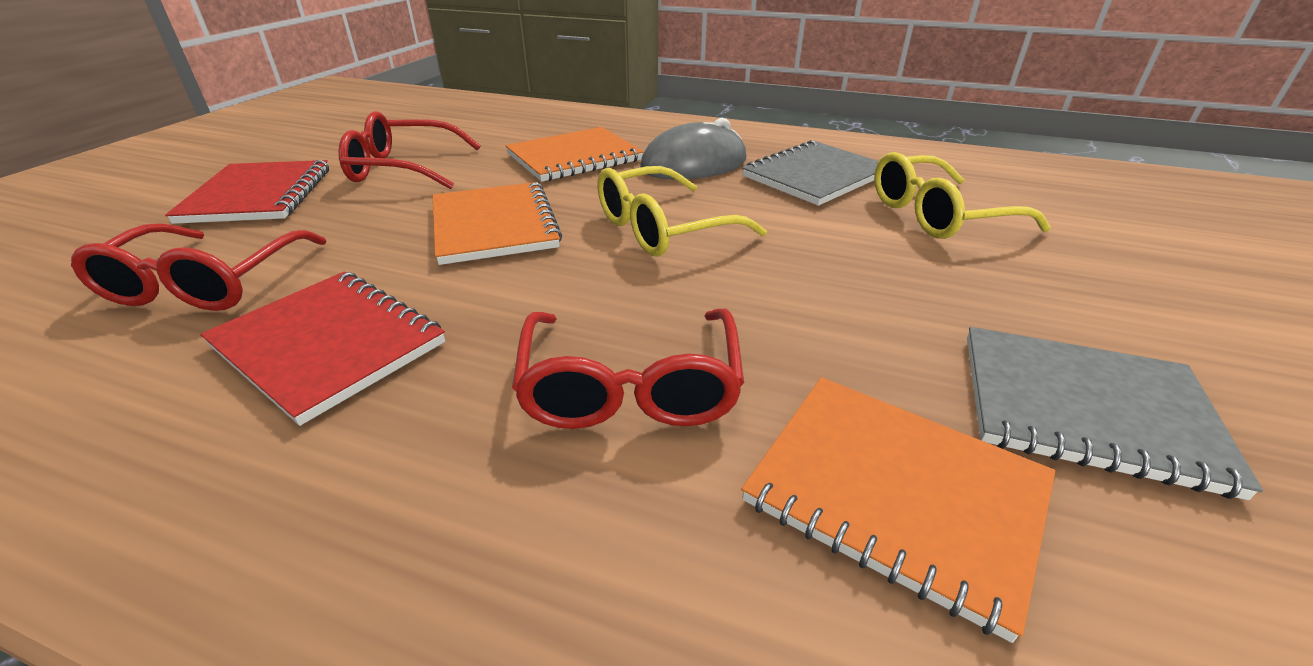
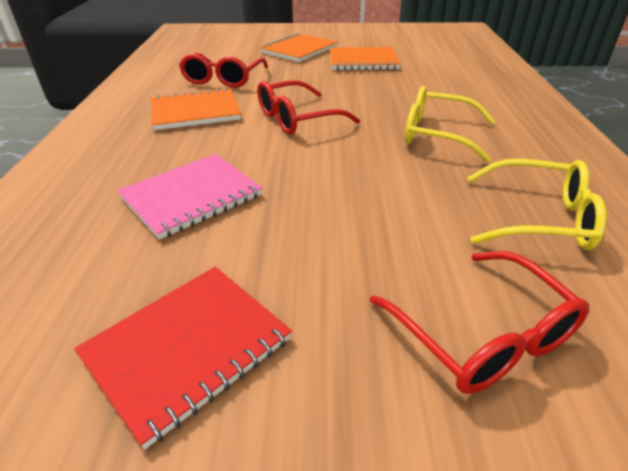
grey mouse: [640,118,746,179] = 1 -> none = 0
grey notebook: [742,140,878,206] [967,327,1263,500] = 2 -> none = 0
pink notebook: none = 0 -> [117,154,262,240] = 1
red notebook: [165,160,329,224] [200,272,445,426] = 2 -> [74,267,292,449] = 1

